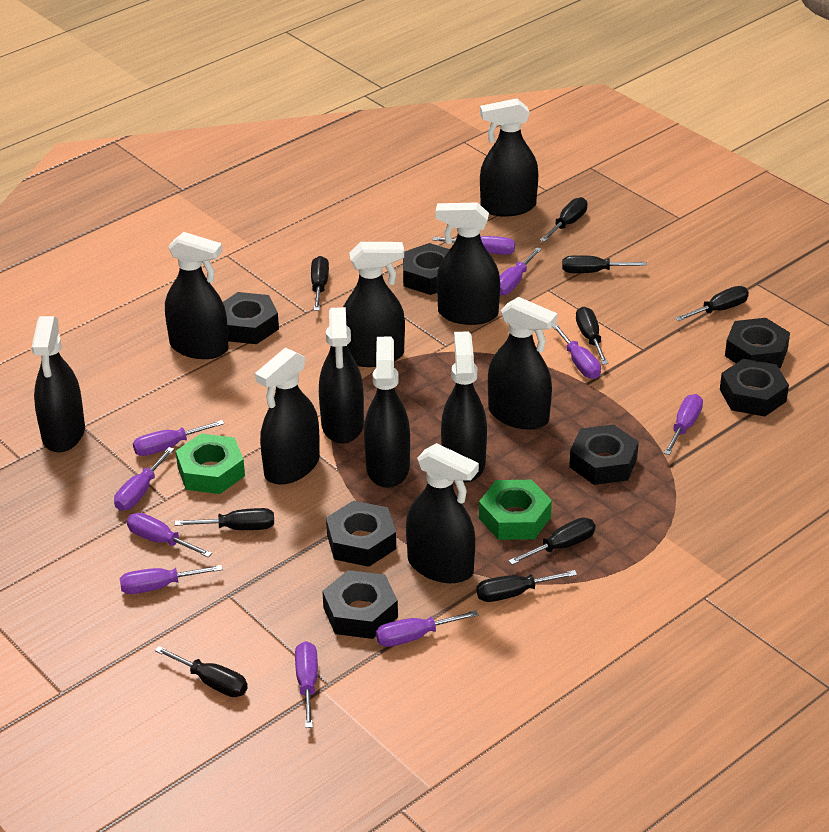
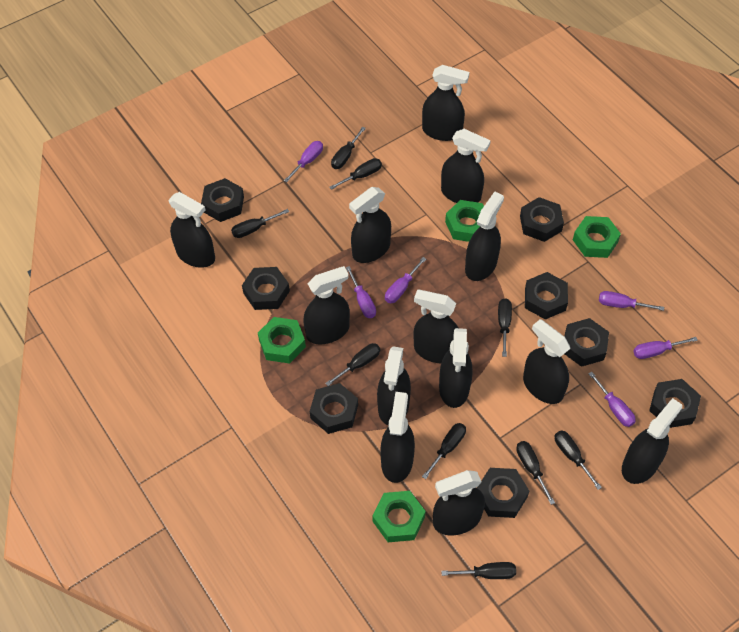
black nut: [223,292,279,344] [322,570,398,639] [326,501,396,567] [403,243,450,295] [569,424,639,485] [720,359,789,416] [725,318,790,368] = 7 -> [201,178,244,222] [242,267,290,310] [310,383,358,434] [477,468,529,518] [520,197,564,242] [525,272,568,320] [564,318,609,367] [649,379,701,428] = 8
black spray bottle: [32,316,85,452] [165,232,229,359] [255,348,320,485] [319,307,364,444] [343,242,405,367] [364,337,410,488] [406,443,479,583] [435,202,500,325] [441,331,487,483] [480,98,538,217] [488,297,557,430] = 11 -> [168,192,215,268] [303,266,350,345] [349,187,391,263] [377,347,411,425] [380,392,415,483] [413,290,459,363] [422,65,469,141] [433,470,485,536] [439,328,472,408] [441,129,491,203] [465,192,504,281] [523,319,570,404] [622,398,682,484] = 13
green nut: [176,433,245,494] [479,480,552,540] = 2 -> [258,317,306,363] [373,491,426,542] [445,200,484,242] [573,216,621,258] = 4
purple screwdriver: [114,447,174,511] [120,565,223,594] [127,513,212,557] [133,420,224,456] [295,641,318,728] [376,610,478,647] [433,236,515,255] [500,248,542,296] [553,324,601,379] [664,394,703,455] = 10 -> [284,141,323,182] [346,266,376,318] [385,257,426,303] [588,372,636,427] [599,291,664,311] [633,337,698,359] = 6

